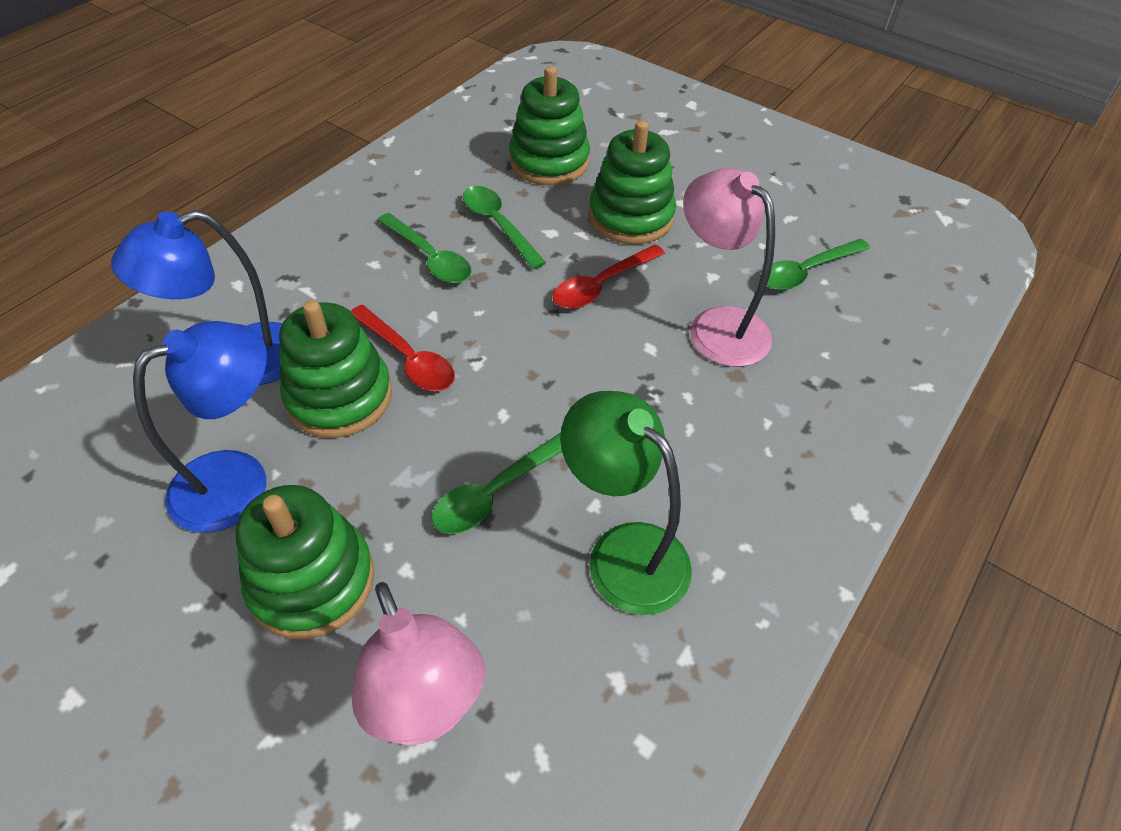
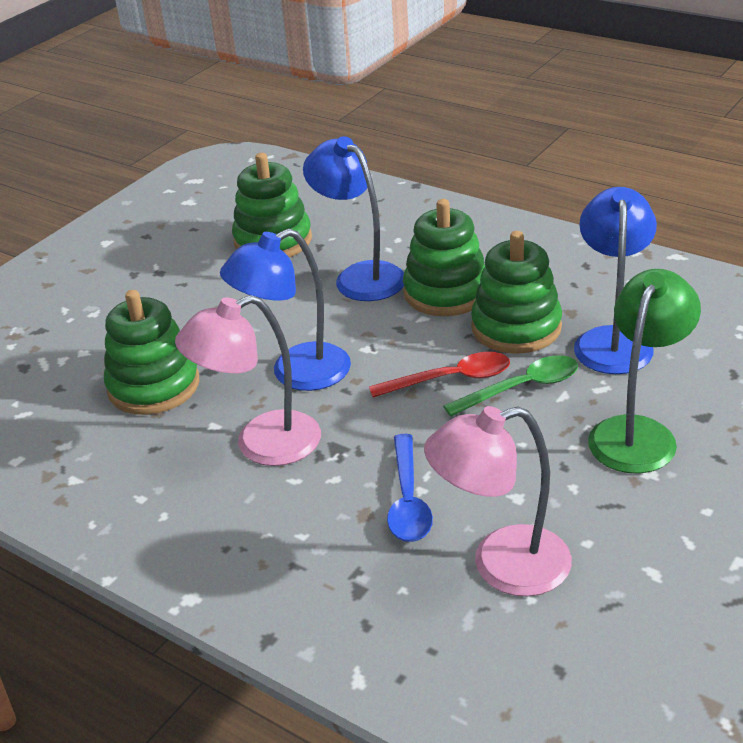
blue lamp: [111,210,283,385] [133,321,267,533] = 2 -> [220,229,351,391] [303,136,404,301] [574,187,657,374] = 3
blue spoon: none = 0 -> [387,434,433,542] = 1
green spoon: [377,213,472,283] [432,433,562,534] [462,186,546,269] [760,239,870,290] = 4 -> [443,355,578,416] = 1
red spoon: [350,305,455,391] [553,245,665,309] = 2 -> [369,352,510,398] = 1

